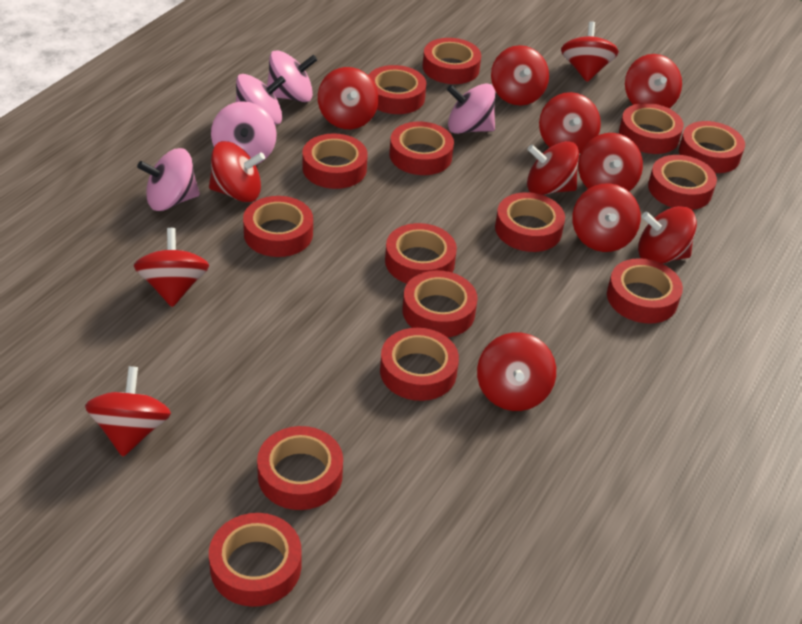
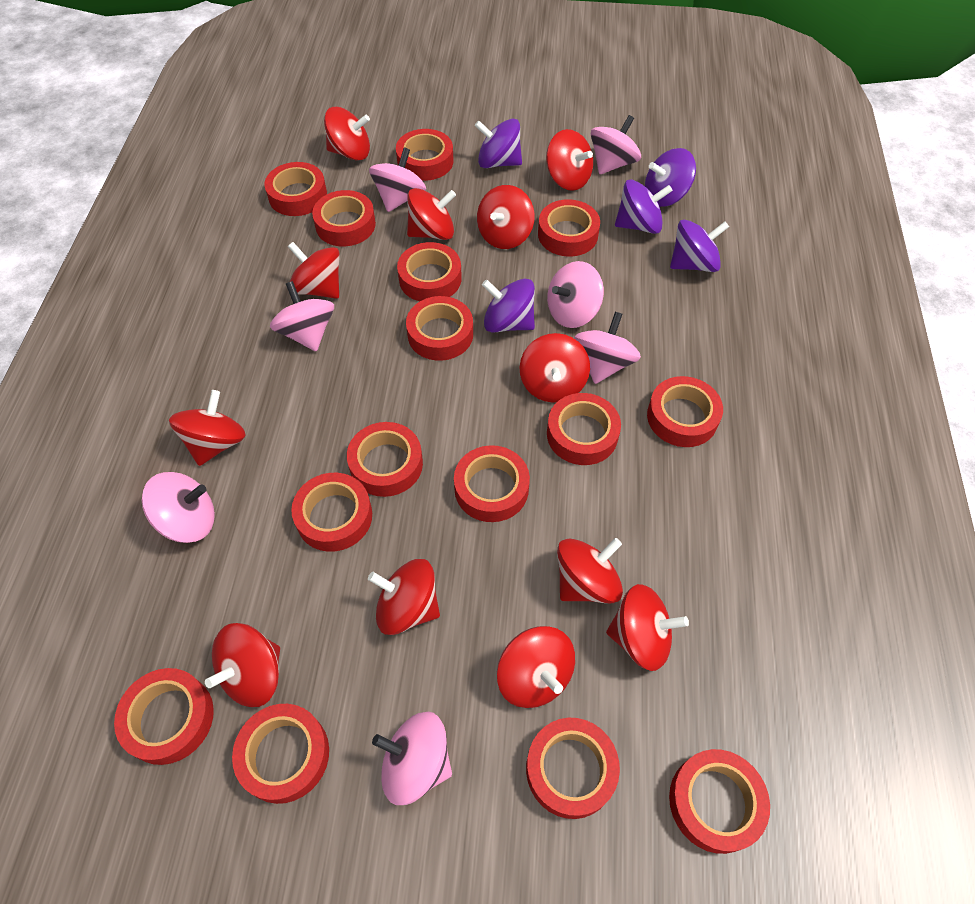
pink spinning top: [137,148,200,211] [211,101,277,165] [236,74,286,125] [267,50,317,102] [447,84,495,134] = 5 -> [142,472,215,543] [270,281,334,352] [369,147,426,212] [372,712,452,805] [547,261,604,328] [574,312,641,384] [591,115,641,175] = 7
purple spinning top: none = 0 -> [475,118,522,168] [482,279,535,333] [615,179,673,234] [645,148,696,207] [670,220,729,272] = 5
red spinning top: [85,366,171,457] [134,228,209,307] [209,141,265,202] [318,67,378,129] [477,332,556,411] [491,45,549,106] [527,141,579,195] [539,92,601,153] [561,21,619,82] [572,184,641,252] [578,133,643,191] [625,54,682,108] [638,206,697,264] = 13 -> [169,390,246,466] [205,623,280,707] [288,242,340,299] [324,107,370,160] [368,559,440,635] [407,188,456,240] [477,185,535,249] [497,626,575,708] [519,333,590,403] [546,129,593,191] [557,538,623,603] [606,584,689,671] = 12

